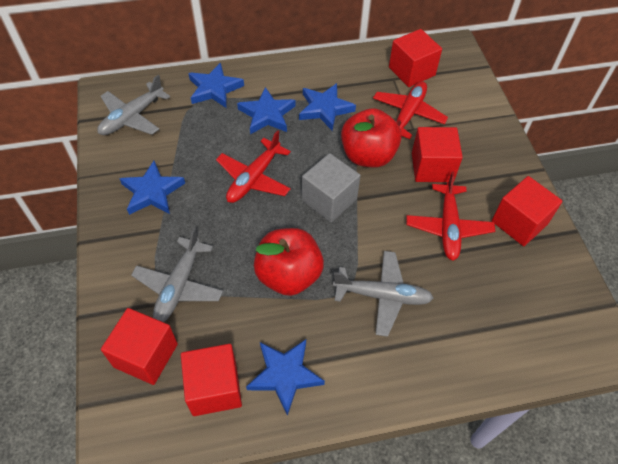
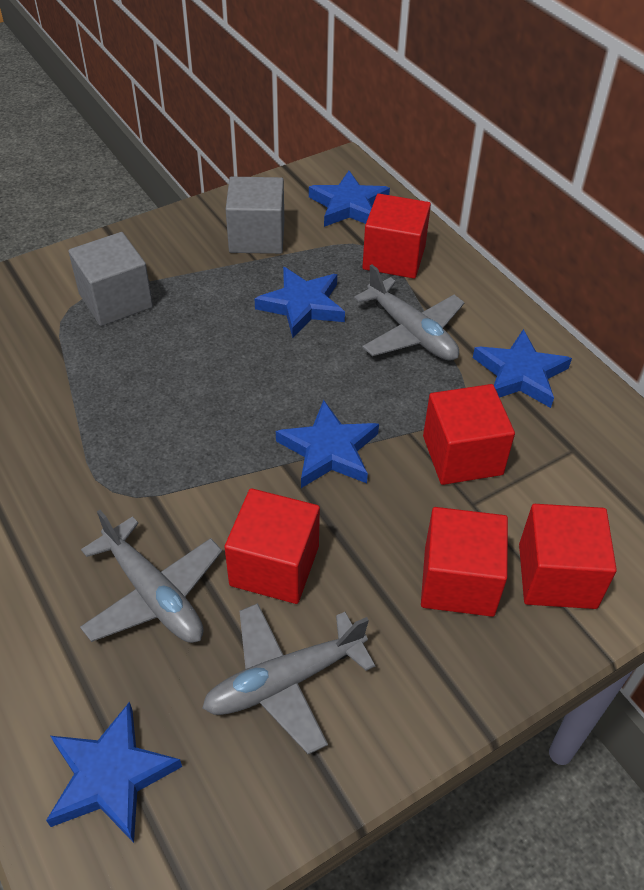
grey cube: [302,153,361,222] = 1 -> [69,232,153,326] [226,177,284,254] = 2
red apple: [254,228,324,296] [341,108,402,167] = 2 -> none = 0
red plane: [216,130,291,203] [373,81,448,139] [407,171,495,261] = 3 -> none = 0

